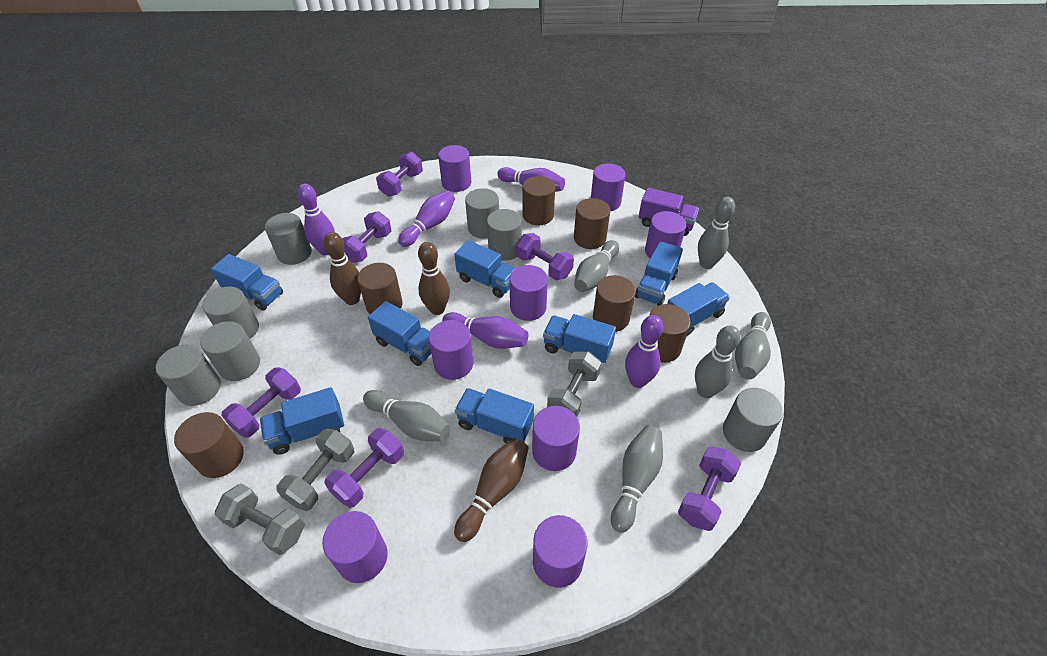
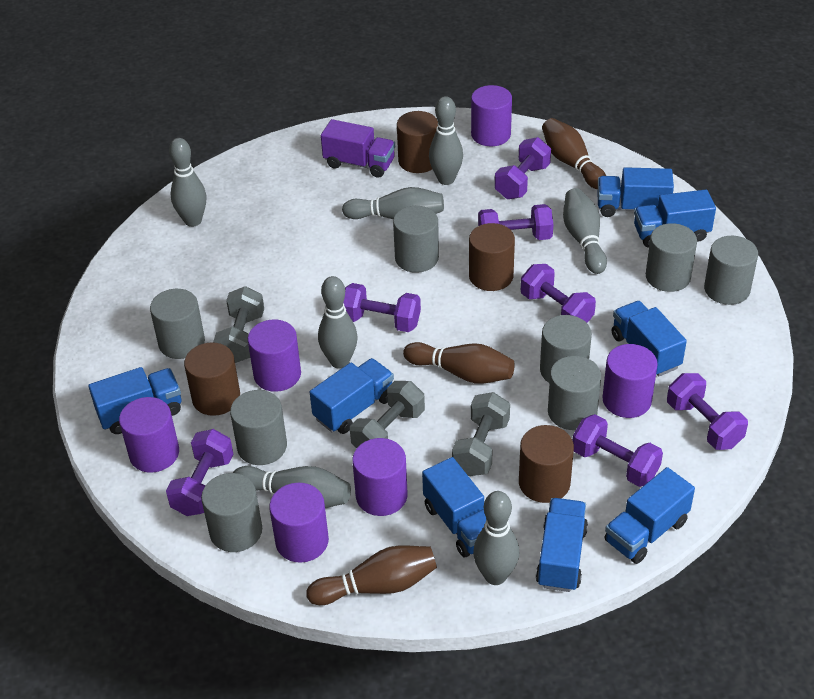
brown cylinder: [174,412,244,478] [357,263,403,314] [522,176,555,225] [574,198,610,249] [593,275,636,332] [649,304,691,363] = 6 -> [184,342,240,416] [397,111,438,173] [469,223,515,291] [519,425,574,503] = 4
grey bowling pin: [363,390,451,442] [574,240,619,292] [611,426,663,533] [695,325,741,398] [698,197,735,269] [735,312,771,379] = 6 -> [169,138,206,227] [233,466,351,508] [318,276,358,369] [342,187,444,219] [429,96,463,185] [473,491,519,585] [563,188,607,274] = 7
grey cylinder: [156,345,221,406] [200,321,260,381] [202,287,259,339] [265,213,312,265] [465,188,499,238] [487,209,522,261] [723,388,783,452] = 7 -> [150,289,205,359] [201,473,262,552] [230,390,287,465] [393,206,439,273] [540,315,592,383] [548,356,601,430] [646,223,697,292] [704,236,758,305] = 8
purple bowling pin: [297,183,335,255] [398,191,455,247] [442,312,529,349] [497,167,565,192] [625,315,663,388] = 5 -> none = 0
purple cylinder: [322,511,388,583] [429,320,474,380] [438,145,471,192] [509,265,548,321] [532,406,580,471] [533,515,588,588] [591,163,626,211] [645,211,686,258] = 8 -> [119,397,179,473] [248,319,301,392] [269,483,329,563] [352,438,408,516] [471,85,512,146] [603,344,658,418] = 6
purple dumbbell: [221,367,301,438] [324,428,404,508] [343,211,392,263] [376,152,423,197] [516,233,574,280] [678,446,741,531] = 6 -> [166,429,233,516] [343,283,421,332] [478,204,553,240] [495,137,551,199] [521,264,596,323] [573,414,663,487] [667,373,748,450] = 7

